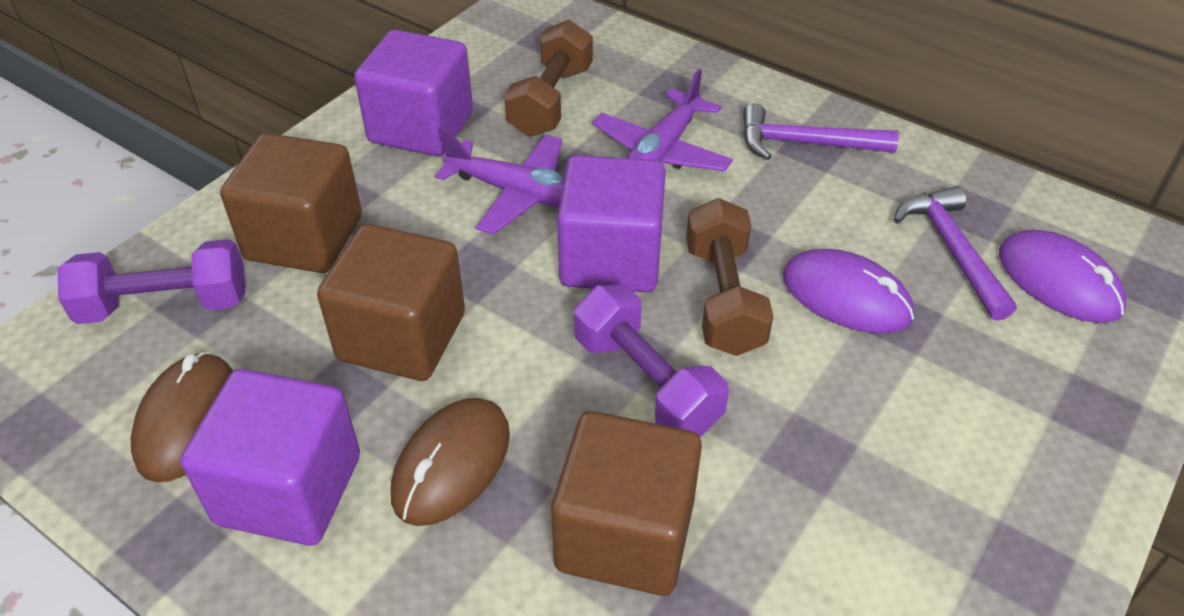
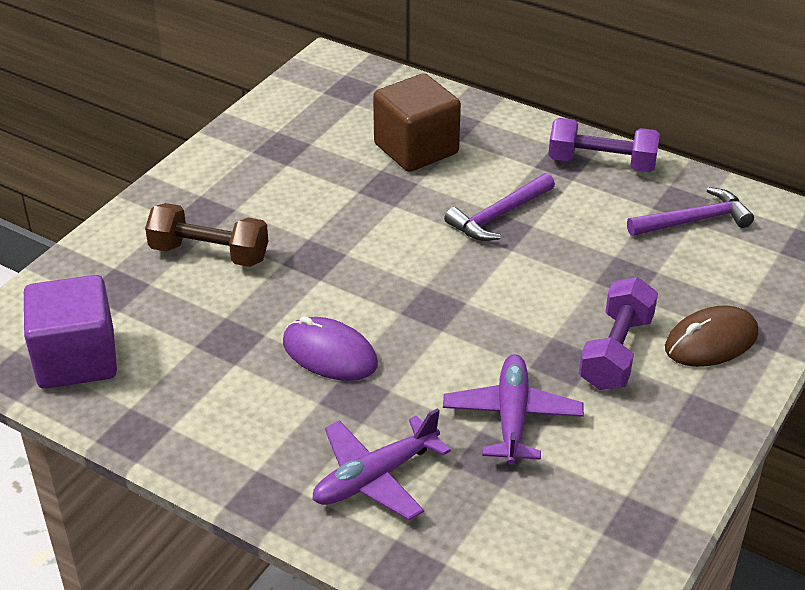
brown cube: [220,133,362,273] [317,224,465,381] [551,411,702,596] = 3 -> [373,73,461,172] = 1
brown dumbbell: [504,20,593,136] [686,198,773,356] = 2 -> [145,203,268,267] = 1
brown mouse: [131,352,233,482] [391,398,510,526] = 2 -> [665,305,758,367] = 1
purple cube: [181,369,360,546] [354,30,473,156] [557,155,666,292] = 3 -> [24,275,117,389] = 1
purple mouse: [783,249,914,334] [999,230,1126,323] = 2 -> [283,316,378,381] = 1

